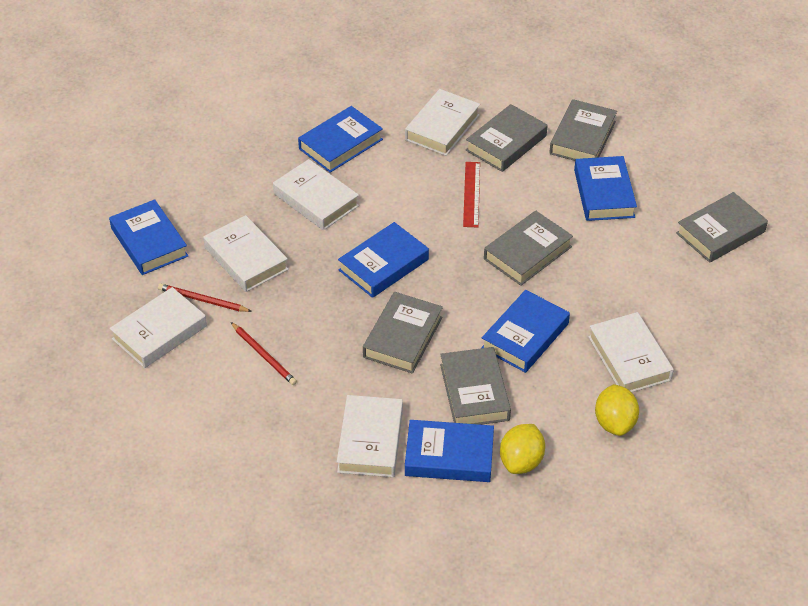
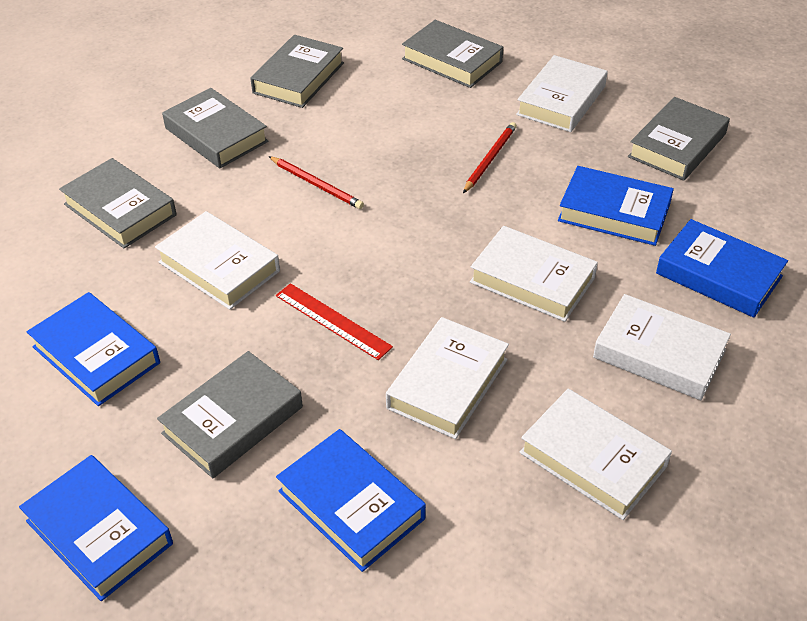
blue book: [109,199,188,275] [298,106,383,173] [338,222,429,298] [405,420,494,482] [481,290,570,373] [574,156,637,221] = 6 -> [19,455,173,601] [27,292,160,406] [276,429,426,572] [558,166,674,246] [656,219,788,318] = 5
yellow lemon: [500,424,545,474] [595,384,639,436] = 2 -> none = 0

